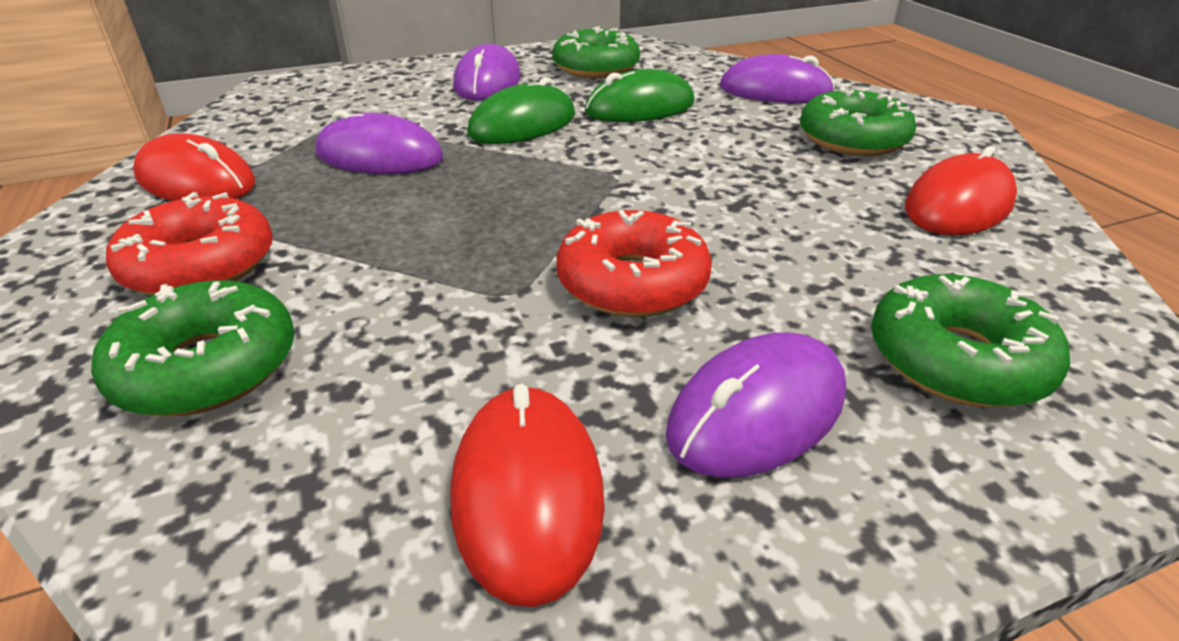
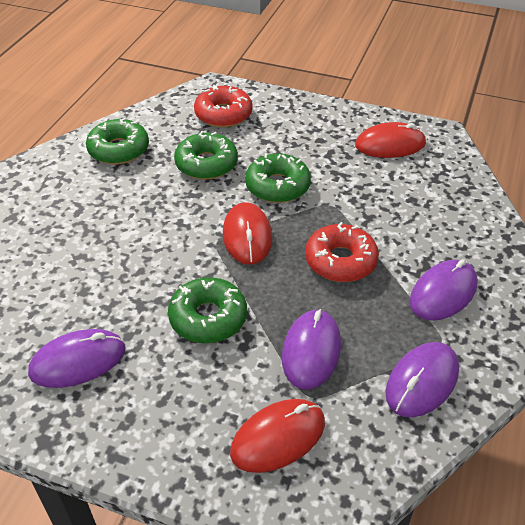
green mouse: [467,77,575,144] [585,69,695,122] = 2 -> none = 0

